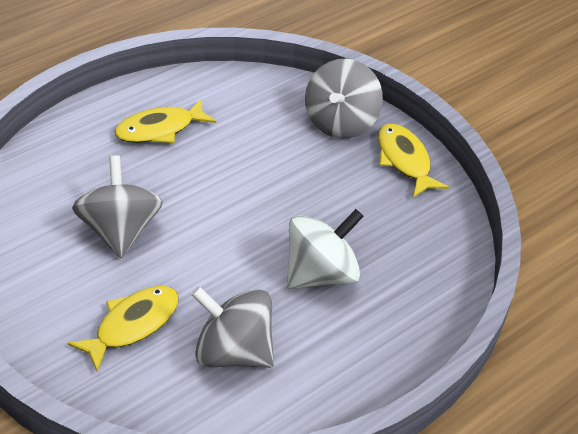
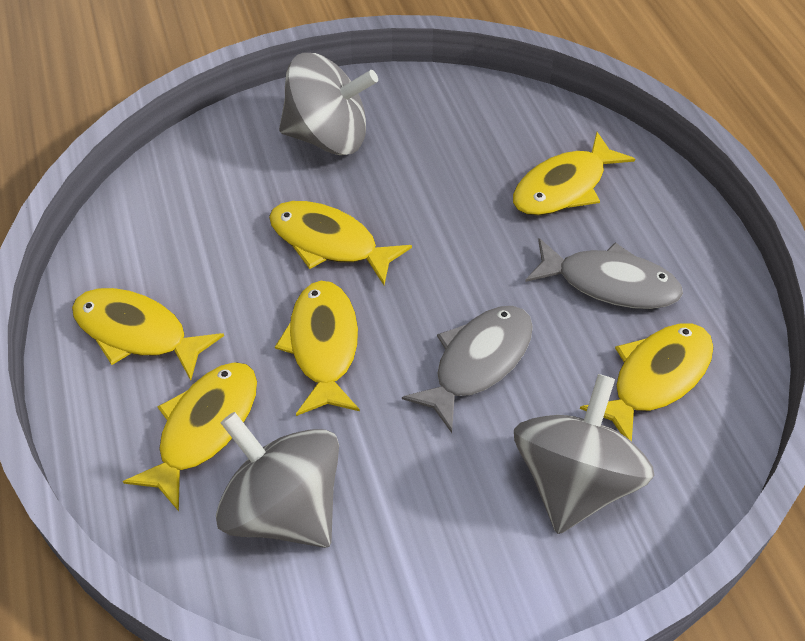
grey fish: none = 0 -> [402,306,533,433] [525,238,683,309] = 2
white spinning top: [287,209,364,289] = 1 -> none = 0
yellow fish: [67,286,179,372] [115,98,216,143] [378,124,449,197] = 3 -> [72,288,224,380] [123,362,257,511] [269,201,412,285] [275,281,360,416] [513,132,635,215] [580,323,713,442] = 6

